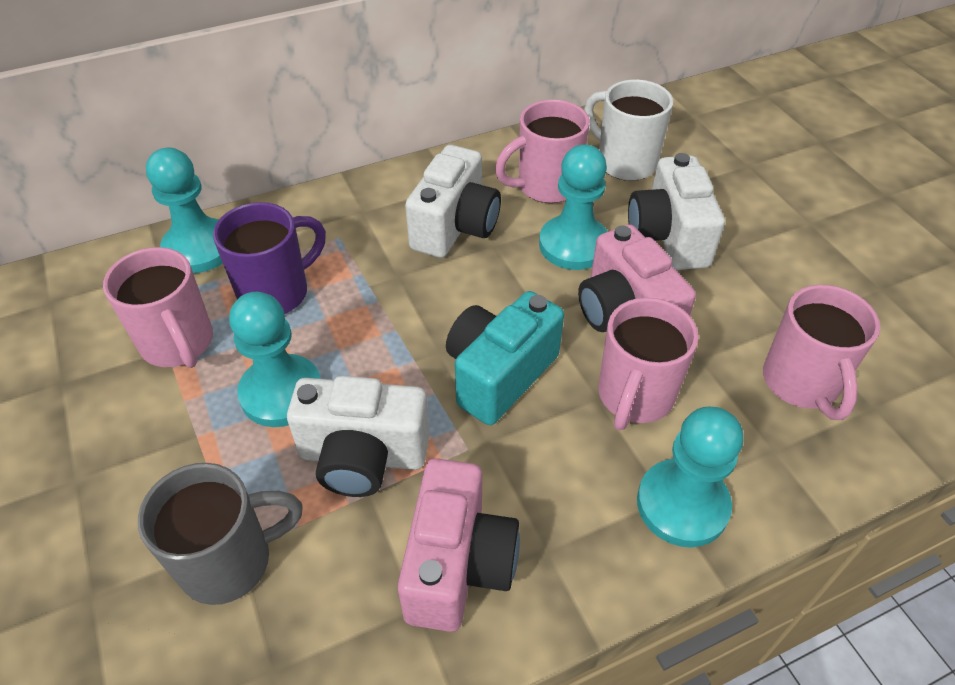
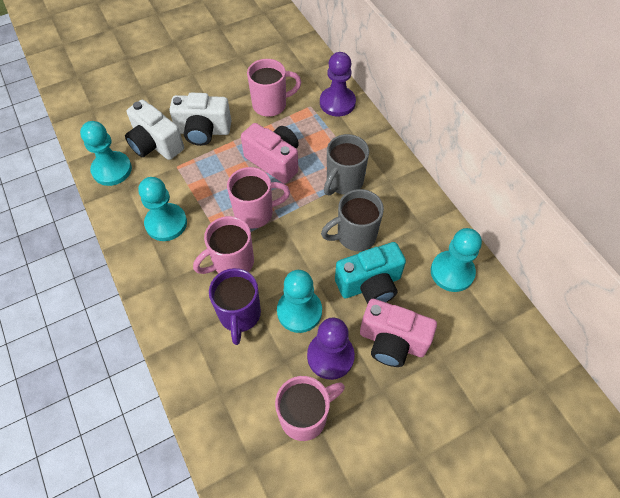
grey mug: [138,463,303,605] = 1 -> [321,189,384,251] [324,134,369,195] = 2
purple pawn: none = 0 -> [307,317,355,380] [320,52,356,116] = 2
white camera: [287,376,430,497] [405,145,501,258] [628,153,725,270] = 3 -> [125,100,184,160] [169,93,231,146] = 2
white mug: [584,80,673,181] = 1 -> none = 0

